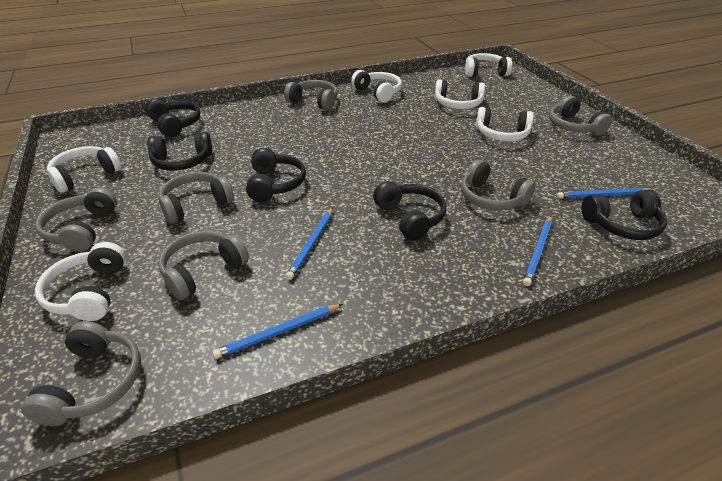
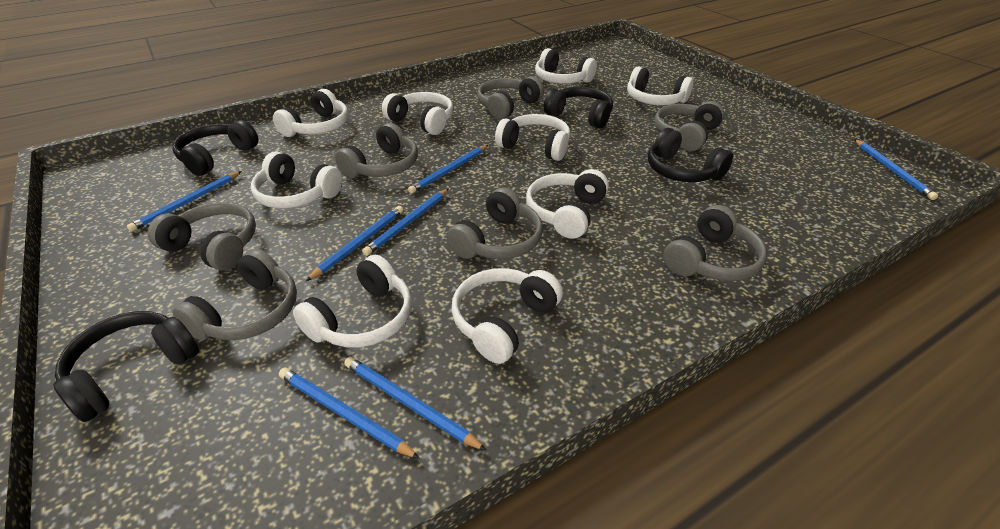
black headphones: [145,98,200,137] [147,132,212,171] [246,148,306,202] [373,181,447,241] [582,189,667,240] = 5 -> [53,311,199,422] [172,120,258,176] [544,87,613,128] [648,128,733,182] = 4
blue pencil: [213,304,343,359] [286,208,333,280] [523,216,552,286] [557,188,652,198] = 4 -> [127,171,242,232] [279,368,420,459] [306,206,403,281] [344,357,487,451] [362,188,449,256] [408,145,488,194] [854,139,938,200] = 7
white headphones: [35,242,126,321] [47,146,122,193] [351,70,402,103] [434,80,485,109] [465,53,512,77] [476,107,534,142] = 6 -> [251,151,342,209] [273,89,349,137] [293,255,412,348] [382,92,453,135] [452,268,563,364] [495,114,570,161] [526,169,609,239] [535,48,597,84] [627,66,693,105] = 9

